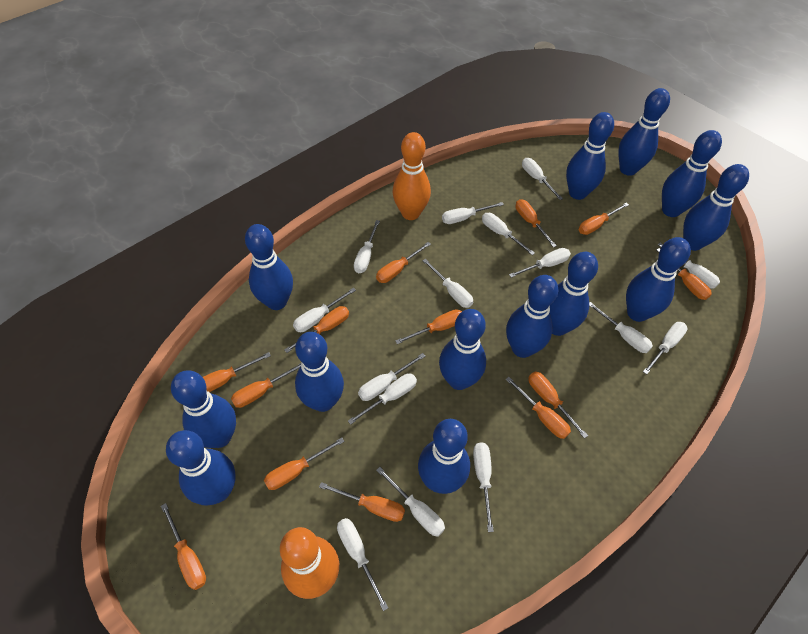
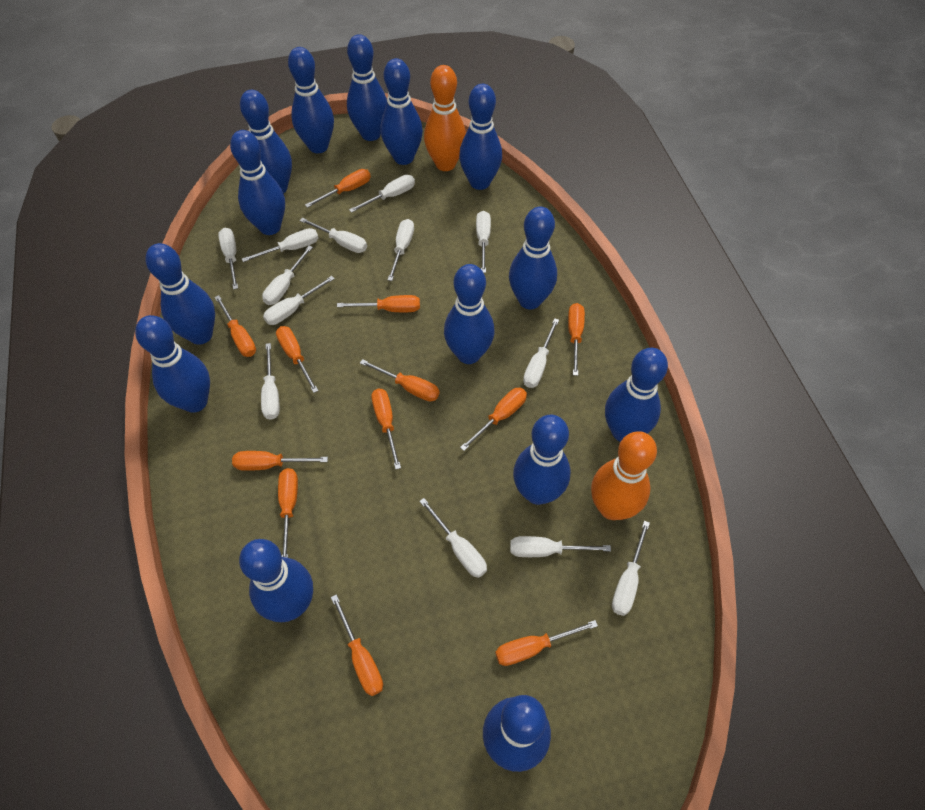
blue bowling pin: [166,430,236,506] [171,370,236,448] [245,224,293,310] [295,332,344,412] [418,419,470,494] [439,309,486,390] [506,275,558,358] [550,252,598,336] [566,112,614,200] [618,88,670,176] [626,237,691,322] [662,130,722,217] [683,164,749,251] = 13 -> [135,315,210,413] [145,243,215,345] [230,130,285,235] [239,539,313,622] [240,90,292,194] [288,47,334,153] [347,34,387,141] [381,58,423,165] [444,264,494,364] [459,84,502,190] [483,695,551,772] [509,207,557,309] [513,415,571,505] [605,348,668,442] = 14
orange screwdriver: [161,503,206,590] [203,352,271,392] [231,363,301,408] [264,438,345,490] [284,306,349,353] [319,482,405,522] [376,242,431,283] [395,309,462,344] [505,377,571,439] [516,199,557,247] [528,371,588,438] [579,203,629,235] [656,248,712,300] = 13 -> [214,295,256,357] [232,451,328,471] [276,326,319,393] [278,468,298,558] [305,169,371,208] [331,594,383,696] [337,295,420,312] [360,359,440,401] [371,389,401,470] [460,388,527,451] [495,620,598,666] [568,303,585,376] = 12
white screwdriver: [293,288,356,332] [337,518,388,611] [348,373,417,425] [354,220,380,273] [358,353,426,401] [376,467,445,537] [422,259,473,308] [442,202,504,224] [473,442,494,532] [482,213,535,255] [509,248,571,278] [522,158,563,200] [589,302,653,353] [643,322,688,374] [658,243,720,288] = 15 -> [218,228,238,290] [242,228,319,262] [261,343,280,420] [262,246,313,305] [263,276,335,325] [299,218,367,253] [349,175,415,213] [388,219,414,281] [419,498,487,578] [476,211,491,273] [510,536,611,557] [523,318,559,388] [612,521,650,616] = 13

